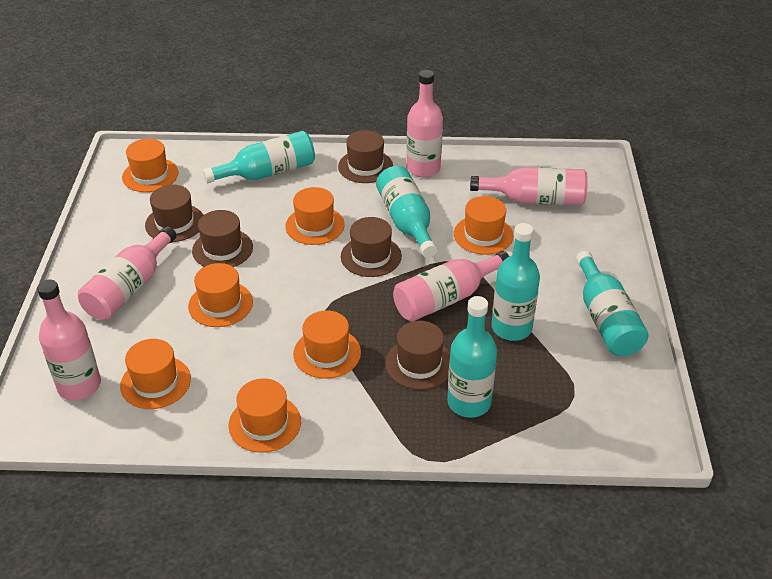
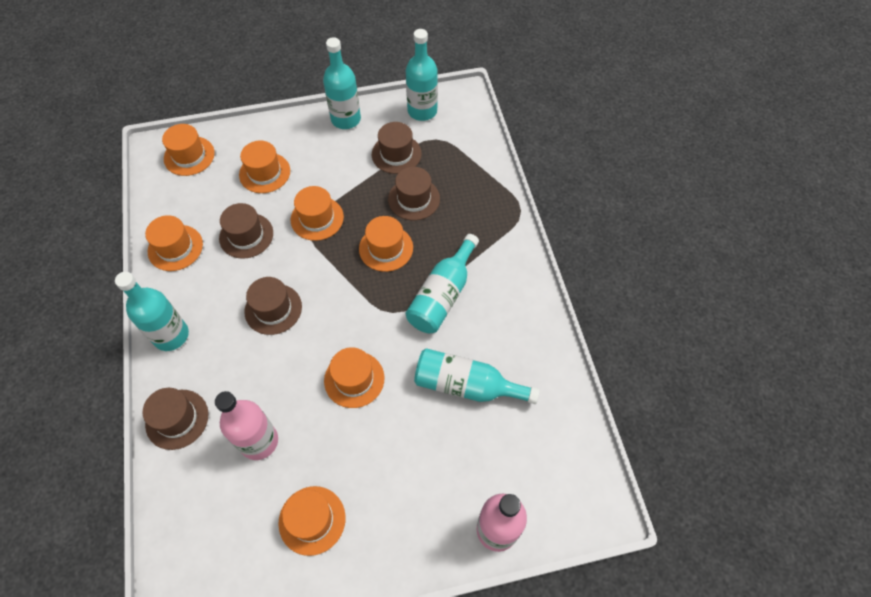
pink bottle: [37,279,101,400] [78,226,177,320] [393,251,509,322] [406,70,443,177] [470,167,588,205] = 5 -> [215,391,278,460] [477,494,527,552] = 2

